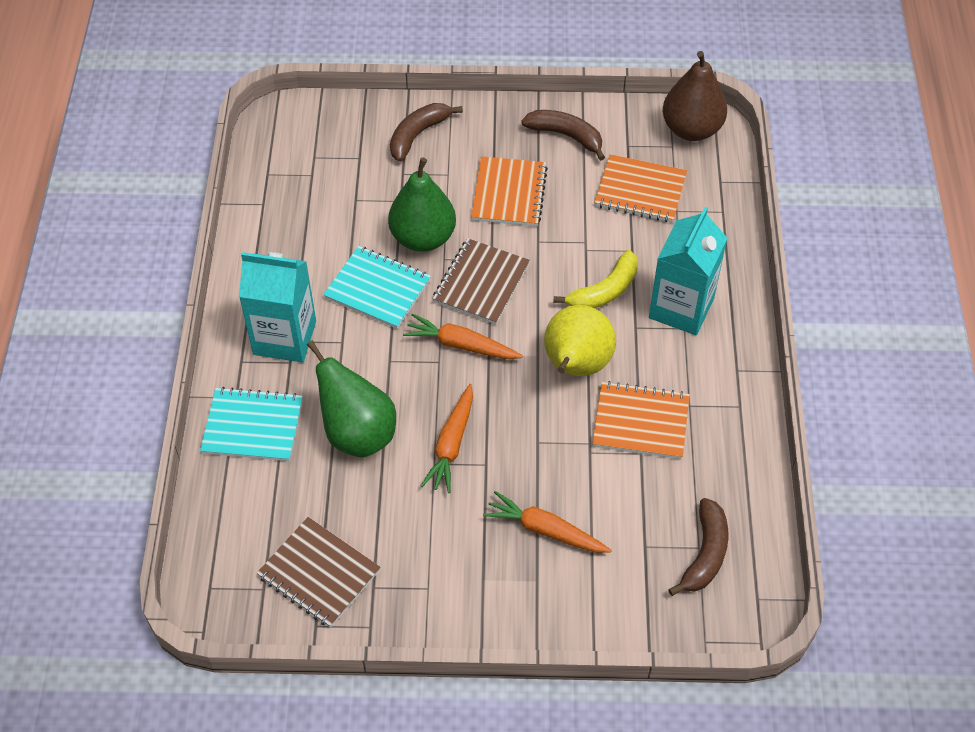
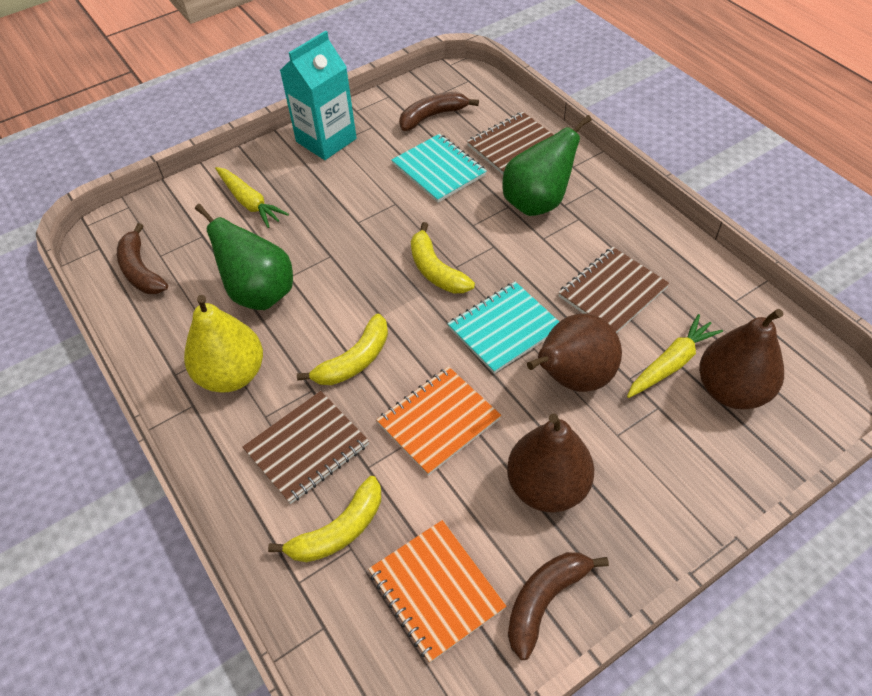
brown notebook: [257,517,381,628] [433,238,530,325] = 2 -> [242,391,369,504] [467,112,553,174] [558,247,670,333] = 3
brown pear: [663,51,727,141] = 1 -> [507,413,594,512] [527,314,622,392] [699,309,784,409] = 3
orange carrot: [403,313,523,359] [421,384,473,493] [483,491,612,553] = 3 -> none = 0
orange notebook: [471,156,548,226] [592,381,690,459] [595,154,687,223] = 3 -> [368,520,506,663] [376,367,501,476] = 2
turquoise carton: [239,252,316,363] [649,207,727,335] = 2 -> [280,31,357,160] = 1
yellow banana: [554,250,638,308] = 1 -> [268,476,381,562] [297,314,388,385] [411,222,475,293] = 3
yellow carrot: none = 0 -> [215,167,289,228] [627,314,723,398] = 2

